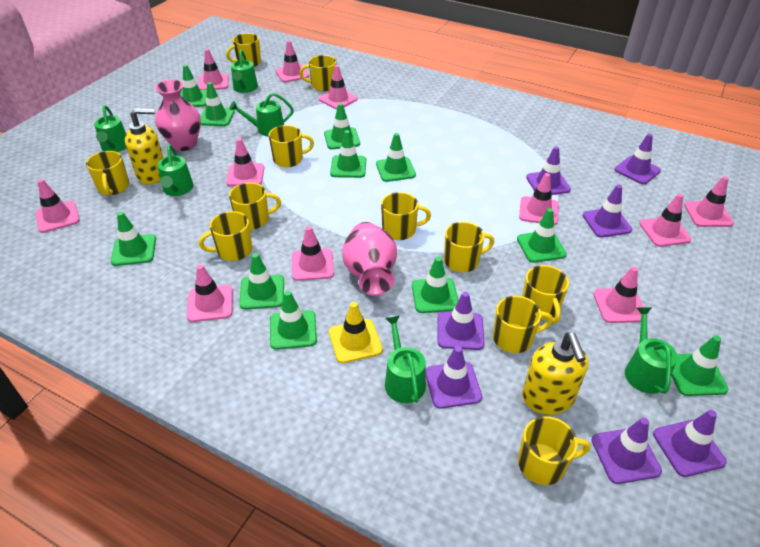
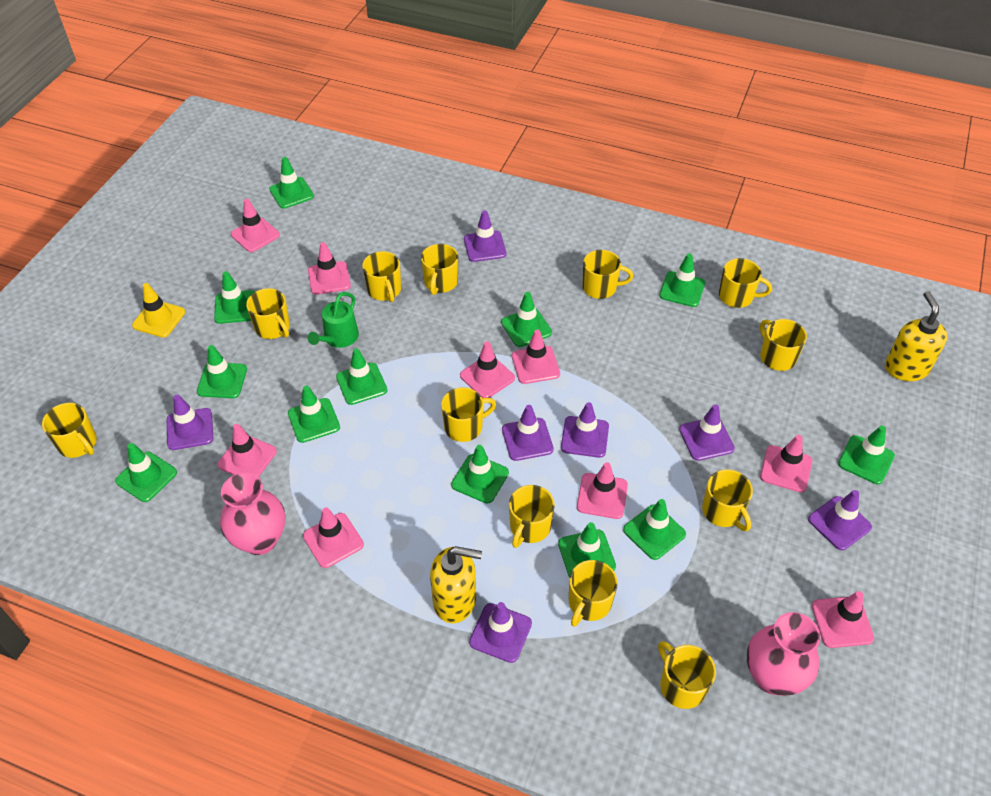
green traffic cone: [111,212,156,266] [180,65,207,107] [200,82,235,126] [239,253,284,310] [270,291,317,350] [324,103,360,149] [330,130,366,178] [376,133,416,182] [412,257,459,313] [517,208,567,263] [671,335,728,396] = 11 -> [115,443,177,502] [197,345,247,398] [214,271,255,324] [269,157,314,209] [288,386,340,443] [336,349,387,405] [451,445,509,503] [501,292,552,347] [558,522,616,578] [623,499,686,560] [659,253,705,307] [838,426,895,484] = 12
green watering can: [94,105,126,152] [157,145,194,196] [229,93,294,136] [231,50,258,93] [385,316,426,403] [625,307,678,394] = 6 -> [307,292,359,348] = 1
pink traffic cone: [35,179,80,233] [187,264,233,322] [198,49,228,90] [226,138,265,186] [276,41,309,82] [292,226,334,281] [319,65,358,110] [519,173,559,225] [593,266,648,323] [639,193,691,247] [684,176,734,227] = 11 -> [218,424,277,477] [231,199,280,252] [303,507,364,568] [308,242,351,295] [460,341,515,398] [512,330,560,384] [577,462,628,519] [760,435,812,492] [812,591,874,648] = 9
yellow mug: [86,151,129,196] [199,211,252,261] [226,33,261,67] [229,182,281,230] [269,125,314,167] [299,55,337,91] [381,192,431,240] [444,222,495,272] [493,296,552,353] [518,416,590,485] [523,265,569,323] = 11 -> [42,403,97,458] [246,288,290,339] [362,251,401,302] [421,244,458,295] [441,387,496,442] [509,485,555,548] [569,560,618,627] [582,250,633,299] [658,641,716,709] [702,469,753,531] [719,258,772,308] [760,319,807,371] = 12

